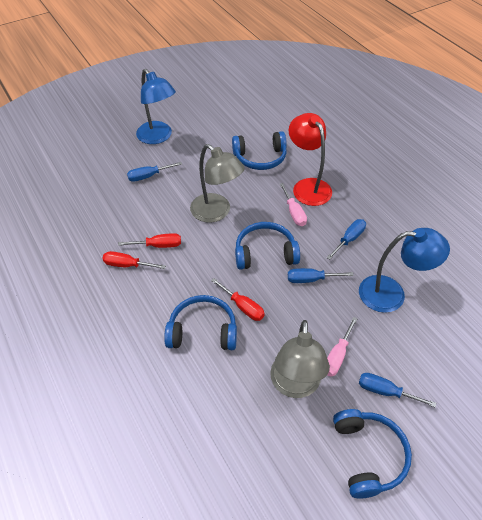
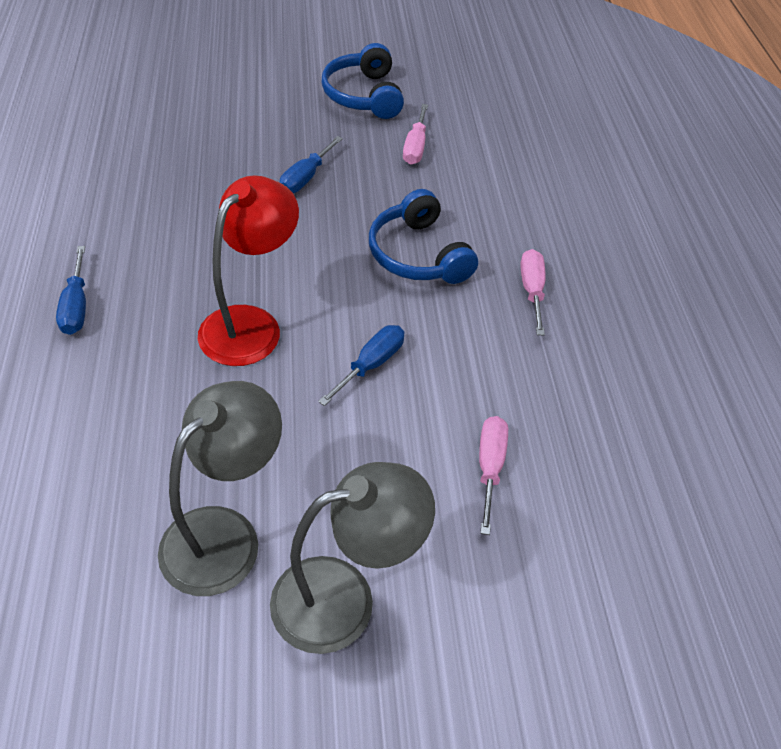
blue headphones: [164,295,237,350] [232,131,287,170] [235,222,300,270] [333,409,412,499] = 4 -> [322,43,404,119] [369,189,478,284] = 2
blue lamp: [136,69,176,144] [359,228,450,313] = 2 -> none = 0
blue screwdriver: [127,162,182,182] [288,268,354,283] [327,219,366,259] [359,373,436,407] = 4 -> [56,246,86,335] [280,136,343,193] [318,325,404,406] = 3
pink screwdriver: [280,183,307,226] [327,317,357,377] = 2 -> [403,104,428,165] [479,416,508,535] [521,249,546,335] = 3
red screwdriver: [102,251,166,269] [118,233,181,248] [211,278,265,321] = 3 -> none = 0

